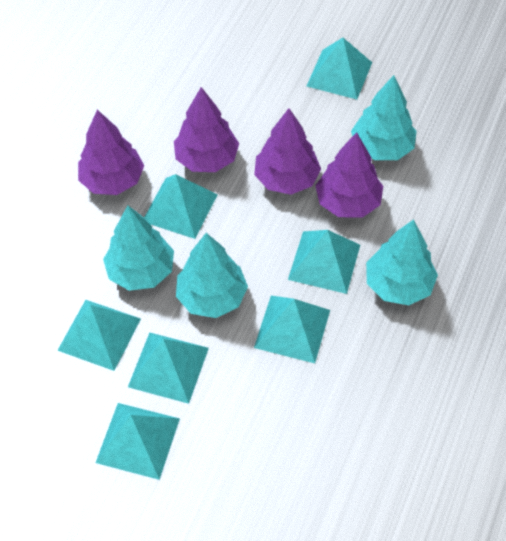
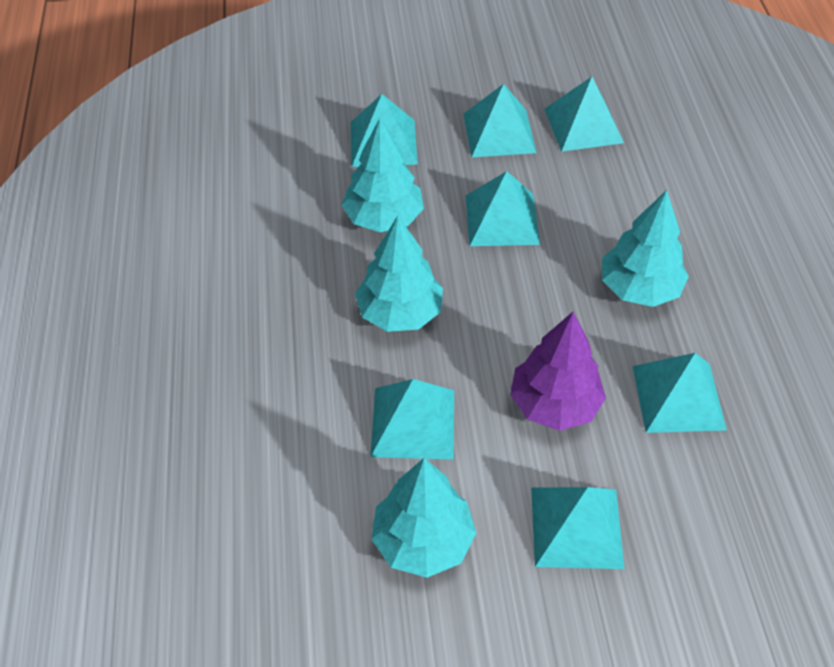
purple tree: [78,110,144,195] [174,87,239,172] [254,108,321,195] [315,132,383,218] = 4 -> [510,312,606,431] = 1

